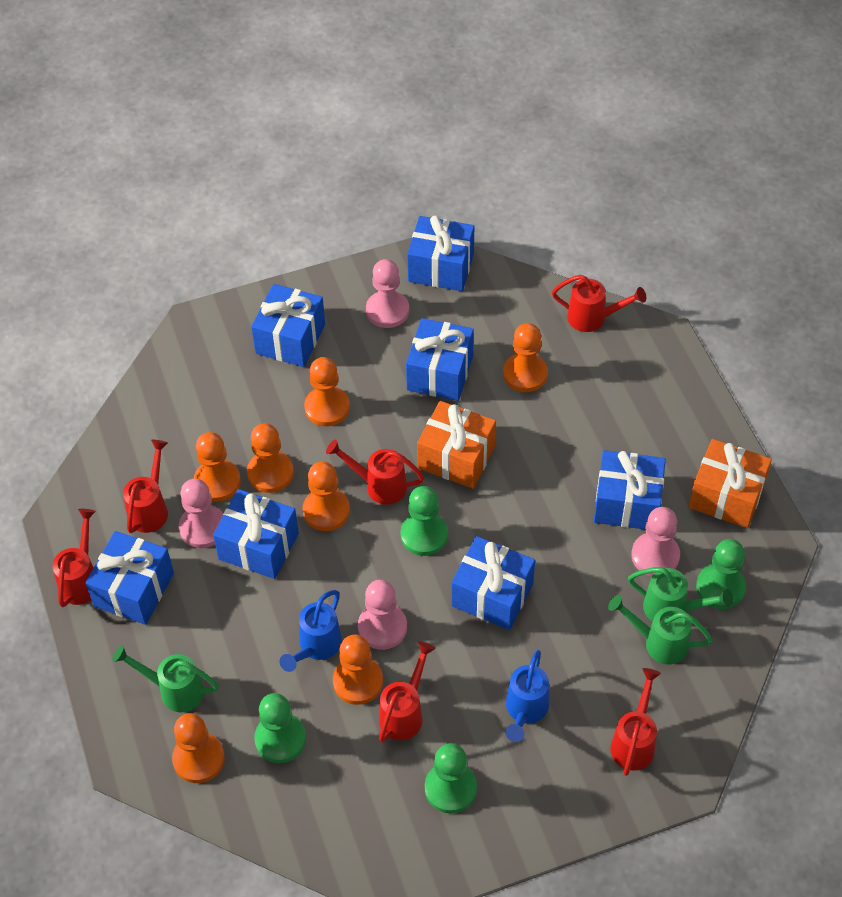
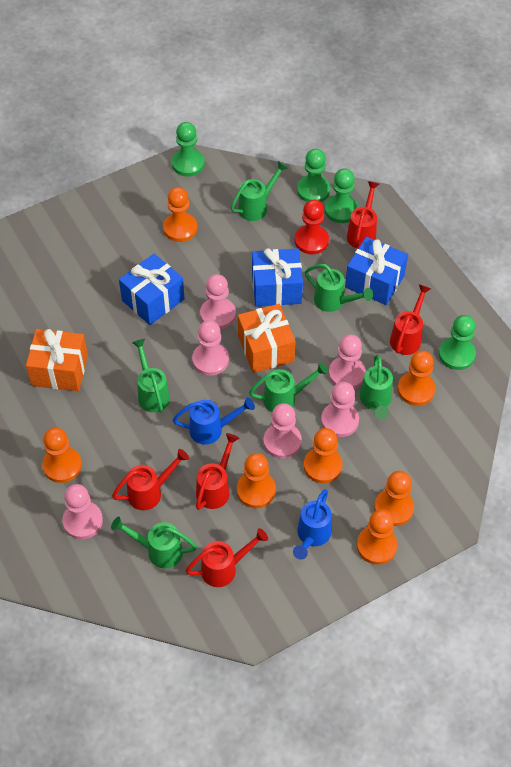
blue gift: [86,531,174,625] [213,489,299,579] [251,284,325,367] [406,318,474,401] [407,215,474,291] [451,536,535,630] [594,450,666,529] = 7 -> [119,254,185,325] [252,248,303,307] [345,237,408,305] = 3
green watering can: [112,645,219,712] [608,595,713,665] [628,567,733,622] = 3 -> [111,517,197,568] [132,339,170,412] [231,161,288,221] [249,362,328,412] [305,264,373,312] [360,355,393,419] = 6
pink pawn: [179,479,223,548] [358,580,407,650] [366,259,409,328] [631,507,680,576] = 4 -> [62,484,103,539] [192,320,229,376] [200,274,236,329] [263,403,302,459] [321,382,359,437] [329,335,366,389] = 6
red pawn: none = 0 -> [295,200,329,255] = 1
red watering can: [52,509,96,607] [123,440,168,533] [326,439,424,505] [379,642,436,743] [552,275,646,332] [610,668,661,776] = 6 -> [112,449,189,510] [185,528,268,587] [196,433,239,510] [347,181,379,249] [390,284,431,355] = 5

